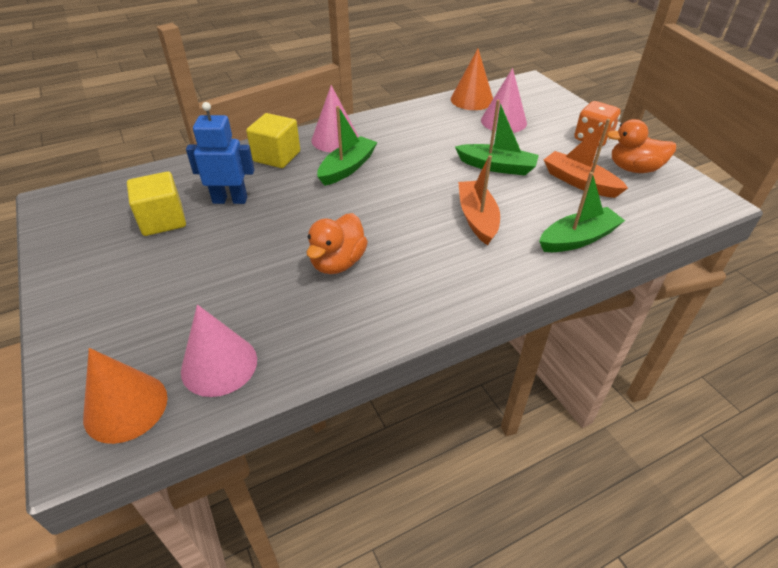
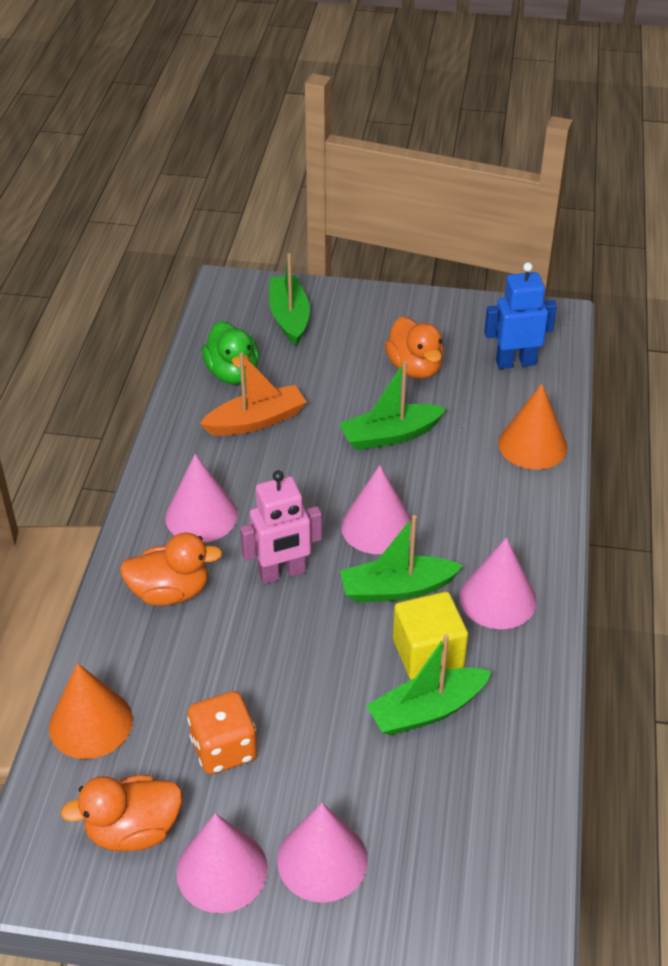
green boat: [317,106,378,186] [455,100,539,176] [539,172,625,252] = 3 -> [269,253,310,345] [339,361,447,450] [340,515,463,603] [366,634,492,736] = 4
green duck: none = 0 -> [202,321,259,384] = 1
orange boat: [458,155,500,245] [544,119,628,198] = 2 -> [200,353,306,436] = 1
orange duck: [307,213,368,274] [606,119,676,173] = 2 -> [60,775,182,852] [120,533,222,606] [385,316,444,379] = 3
pink cone: [181,305,257,397] [311,85,359,152] [481,68,527,133] = 3 -> [165,454,238,542] [176,813,268,913] [277,803,368,903] [341,465,412,554] [459,537,537,629] = 5
pink robot: none = 0 -> [240,471,322,584] = 1
yellow cube: [127,171,186,236] [246,113,300,168] = 2 -> [393,592,468,680] = 1

